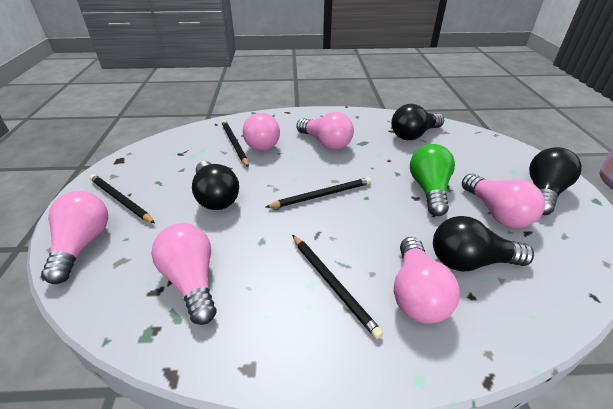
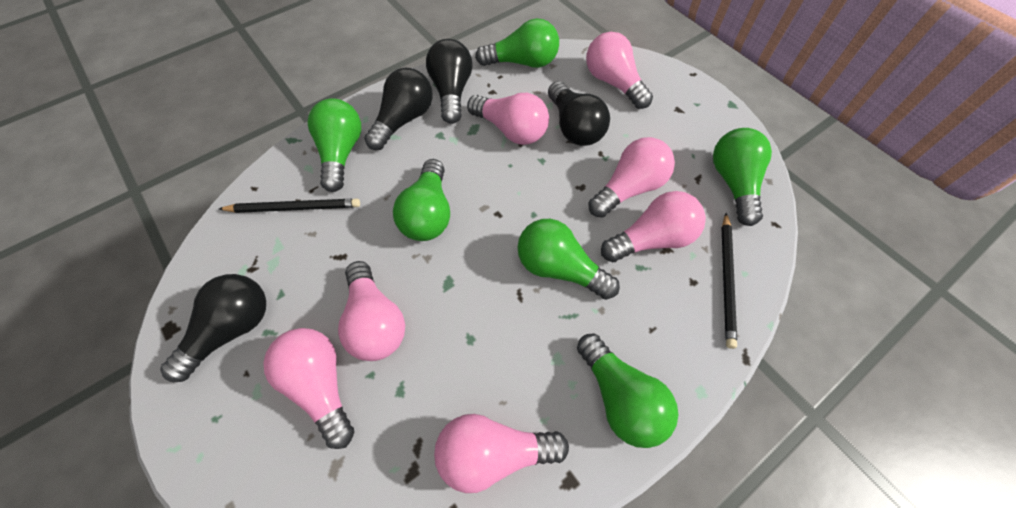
black pencil: [90,174,155,223] [221,120,249,167] [266,177,371,208] [292,235,383,339] = 4 -> [219,198,360,213] [722,213,737,349] = 2
green light bulb: [410,144,455,216] = 1 -> [308,98,361,192] [393,159,450,241] [475,18,559,68] [517,219,620,300] [577,334,678,448] [713,128,772,226] = 6
pink light bulb: [41,191,108,284] [151,223,217,325] [243,113,280,151] [297,112,354,150] [394,237,460,324] [462,174,545,228] = 6 -> [263,328,354,449] [338,261,405,361] [434,414,569,493] [467,93,549,145] [586,32,653,109] [588,137,675,218] [601,191,706,262] = 7

